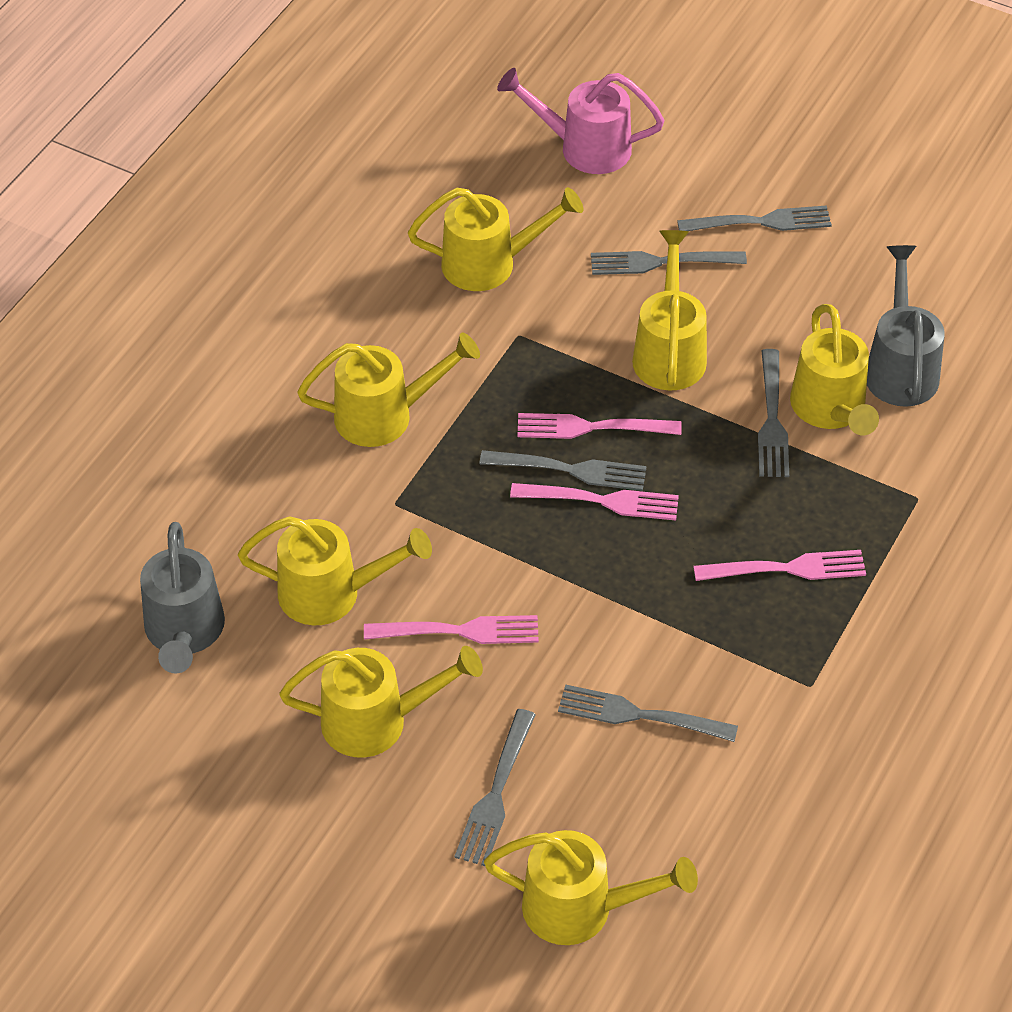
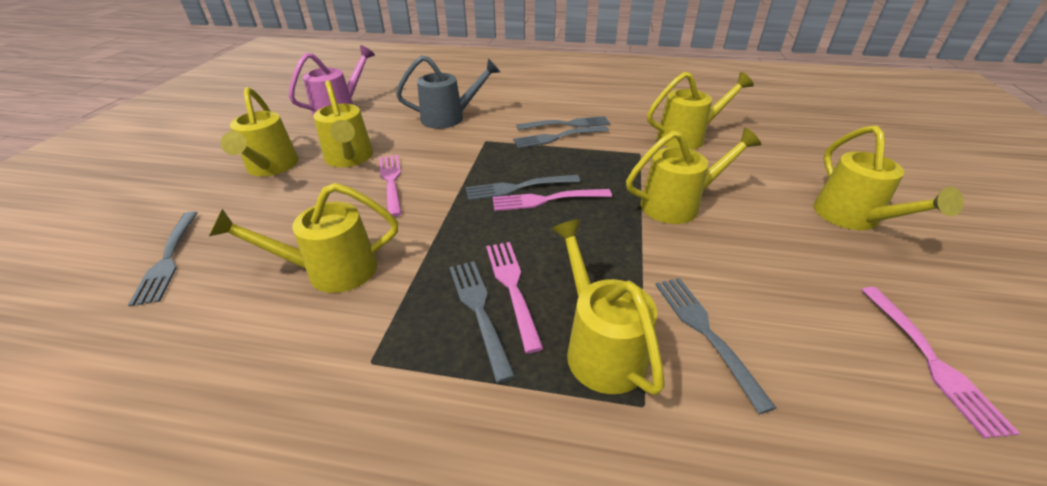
grey watering can: [140,522,225,673] [867,245,945,407] = 2 -> [396,55,500,129] = 1

